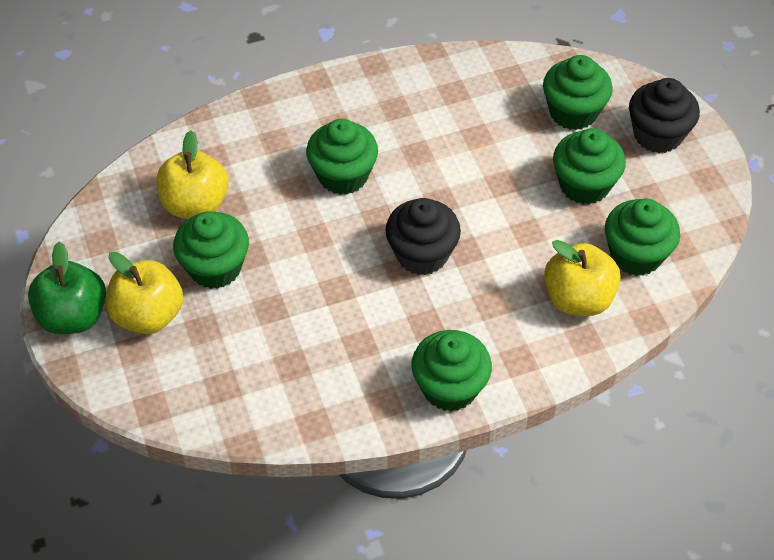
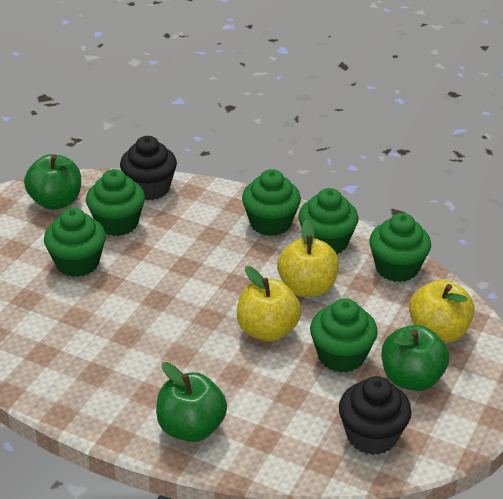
green apple: [28,242,106,334] = 1 -> [24,154,81,210] [156,362,227,442] [382,325,449,391] = 3

